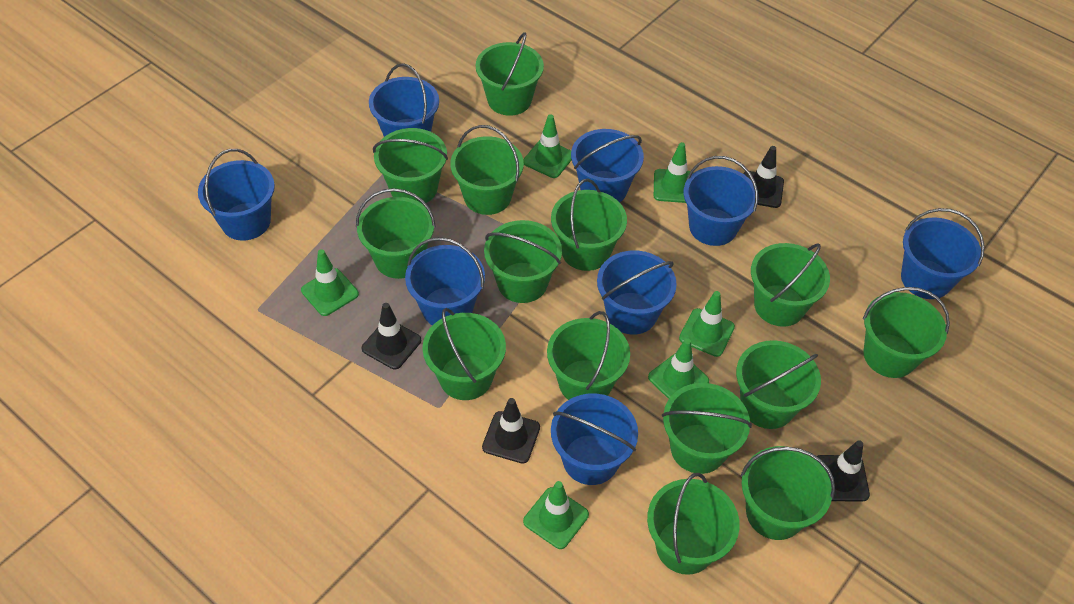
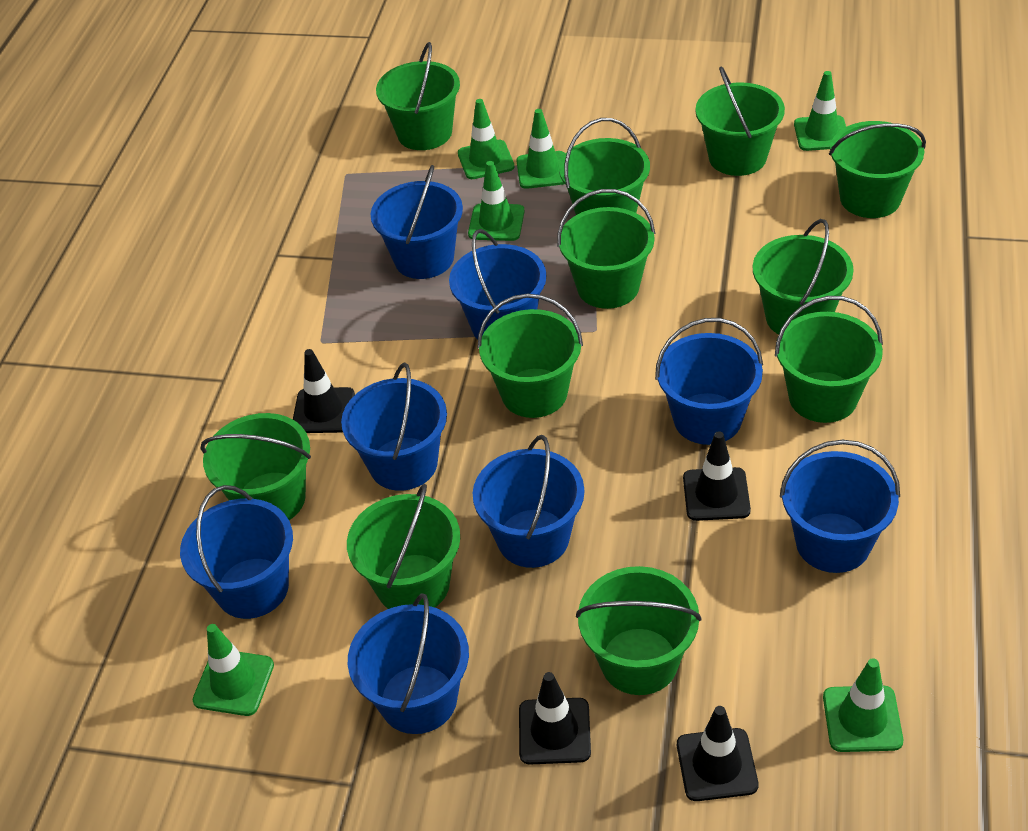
green bucket: [356,188,436,279] [373,128,448,203] [423,308,506,400] [450,125,524,215] [476,32,544,116] [484,220,562,303] [547,311,630,400] [551,179,627,271] [647,473,740,575] [662,383,752,474] [736,340,821,429] [741,446,835,540] [751,243,830,327] [863,287,950,378] = 14 -> [200,413,311,520] [347,484,460,609] [376,42,460,150] [477,294,583,418] [557,189,656,309] [559,118,650,215] [576,566,701,695] [696,66,785,176] [753,219,854,335] [775,296,883,423] [829,121,926,218] = 11

